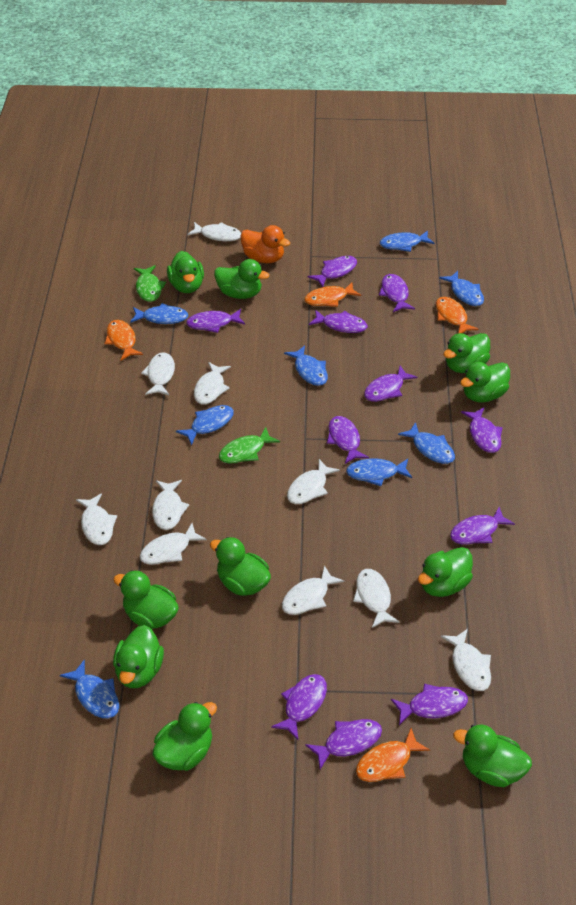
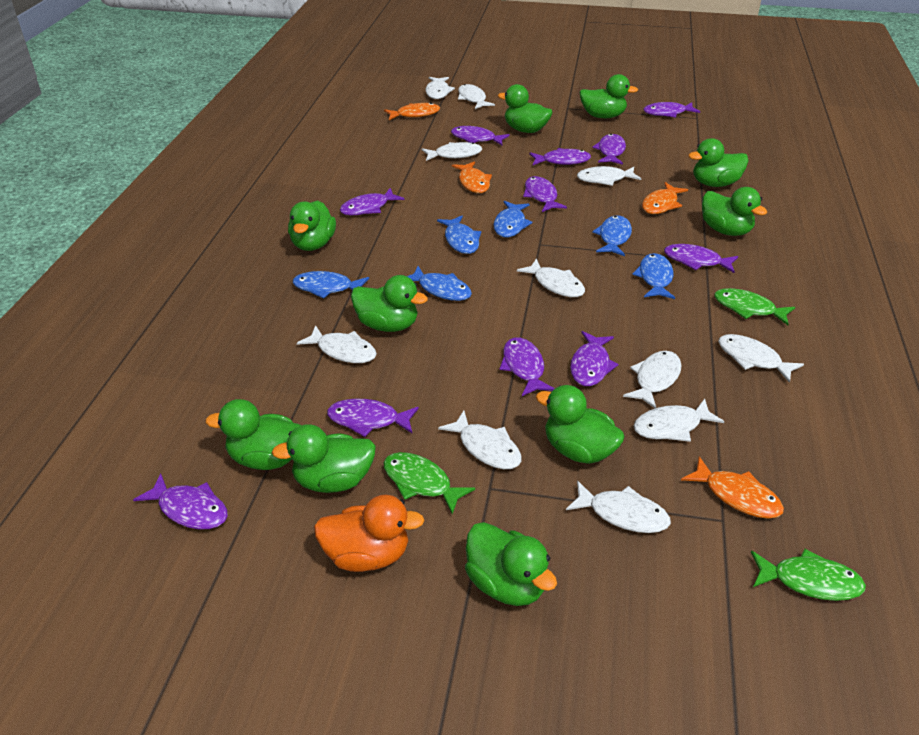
blue fish: [60,659,119,718] [130,303,189,324] [176,405,234,445] [284,345,328,386] [346,459,412,486] [380,230,434,252] [398,422,455,464] [439,271,484,306] = 8 -> [293,271,369,299] [407,266,472,301] [437,215,481,254] [493,201,532,237] [592,215,632,256] [632,253,675,299] = 6
green fish: [134,265,166,302] [219,427,280,464] = 2 -> [383,452,475,514] [714,288,795,325] [751,549,866,601] = 3
white fish: [76,493,117,545] [140,523,207,565] [141,352,175,396] [152,480,189,530] [187,222,241,241] [194,362,231,404] [282,565,344,615] [287,459,340,504] [353,569,399,628] [441,629,491,691] = 10 -> [297,325,377,363] [422,142,482,161] [425,77,455,99] [438,411,522,469] [458,84,495,109] [517,258,585,297] [566,480,671,533] [577,166,641,186] [623,351,682,408] [634,399,724,442] [718,334,804,383] = 11

